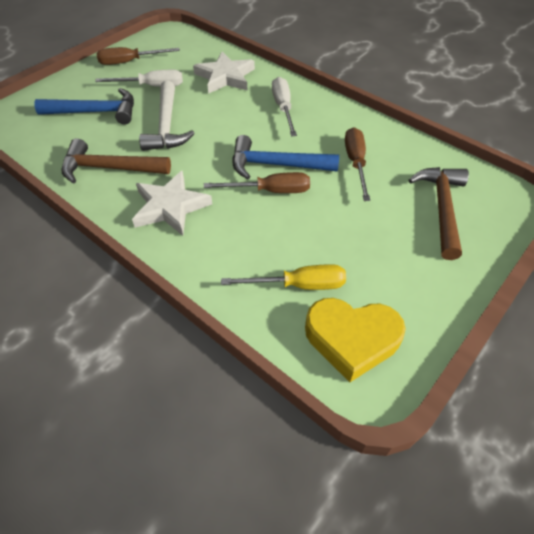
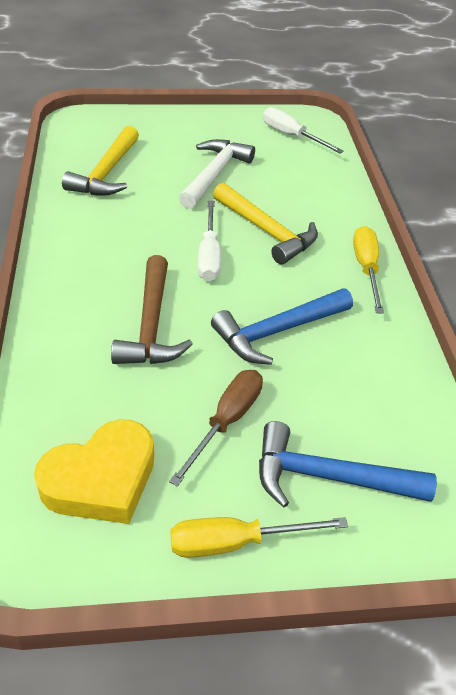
brown hammer: [61,138,171,184] [409,167,469,260] = 2 -> [111,255,193,364] = 1
brown screwdriver: [96,47,180,65] [204,172,310,193] [345,127,370,201] = 3 -> [169,370,263,487] = 1
white star: [132,171,212,236] [193,51,255,94] = 2 -> none = 0
yellow hammer: none = 0 -> [62,126,139,196] [213,183,318,265] = 2
yellow screwdriver: [221,264,346,290] = 1 -> [170,517,348,558] [353,226,384,314] = 2

